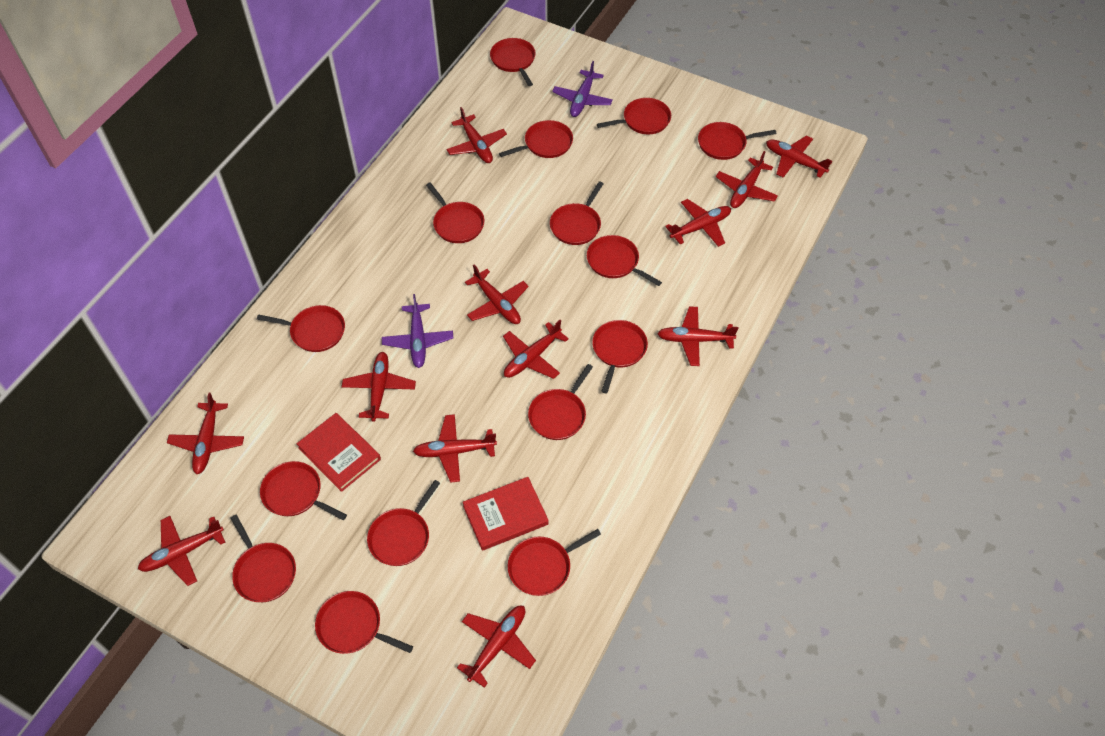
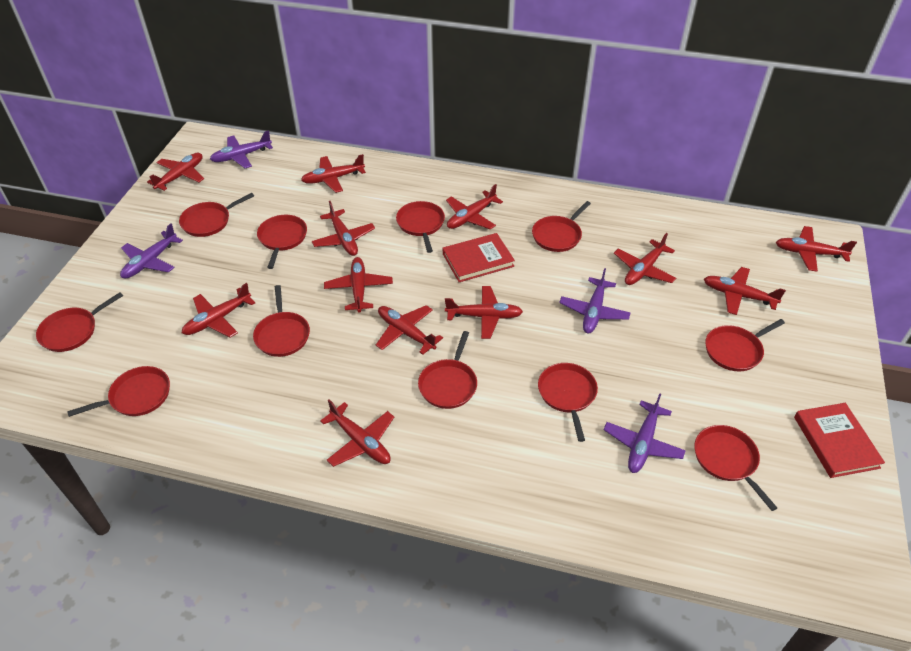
purple plane: [382,294,453,368] [552,61,613,117] = 2 -> [120,223,183,279] [210,130,273,168] [559,268,631,334] [604,393,686,473] = 4
red pan: [230,515,296,602] [257,305,345,352] [260,461,347,520] [315,591,413,654] [367,480,440,566] [426,183,484,243] [490,38,536,86] [499,120,573,158] [508,529,601,596] [528,364,593,440] [550,181,604,245] [587,235,662,286] [592,320,648,393] [597,98,671,134] [698,122,777,160] = 15 -> [36,292,123,352] [67,366,170,417] [179,193,254,237] [253,285,310,357] [257,215,307,269] [396,201,445,253] [418,331,477,409] [532,201,591,252] [538,363,598,442] [694,425,777,511] [705,319,785,371] = 11

